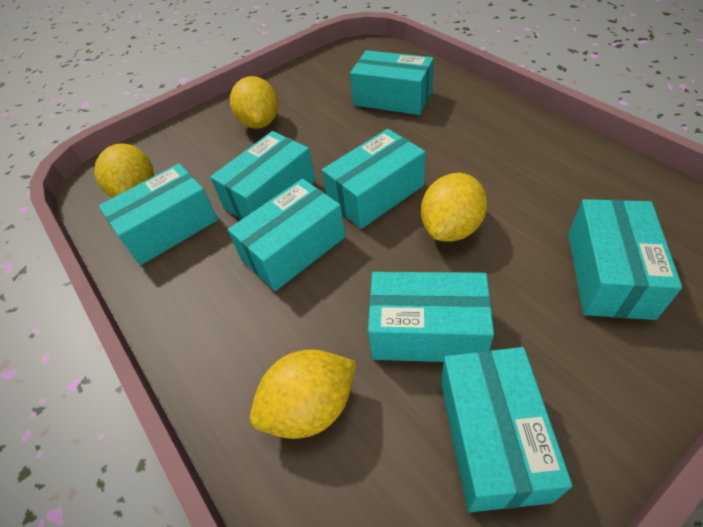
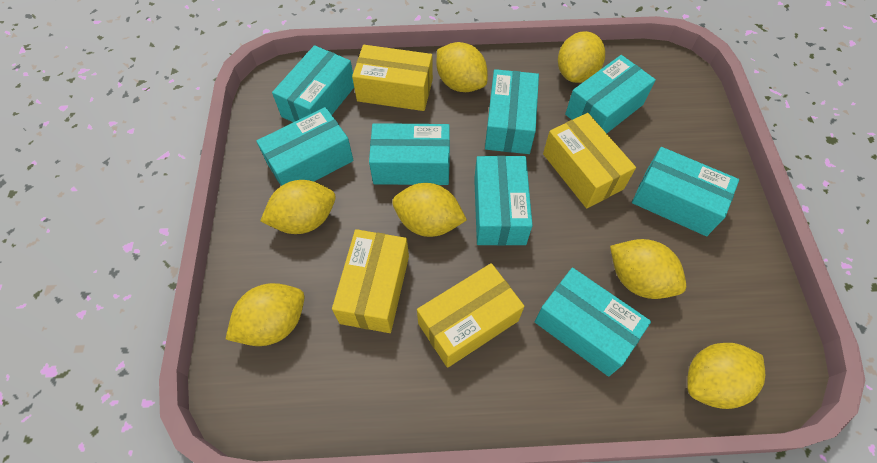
yellow box: none = 0 -> [332,229,409,333] [352,45,433,111] [417,263,524,368] [543,113,636,209] = 4
yellow lemon: [94,143,154,198] [230,76,278,129] [250,349,356,439] [421,173,487,242] = 4 -> [226,283,305,346] [260,180,336,234] [392,183,467,237] [437,42,488,92] [558,31,605,83] [610,239,686,299] [687,343,765,409] = 7

